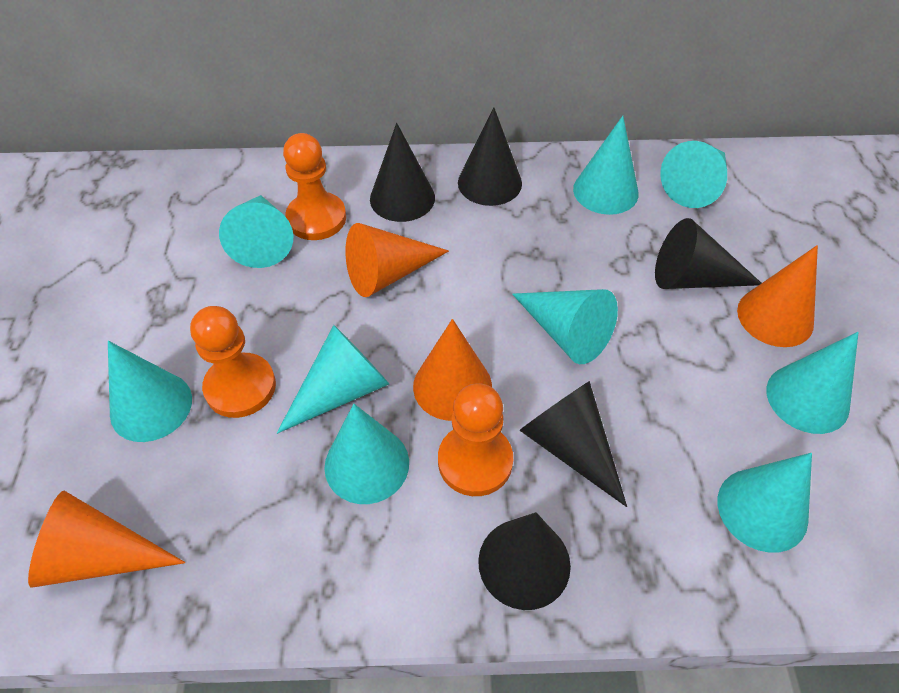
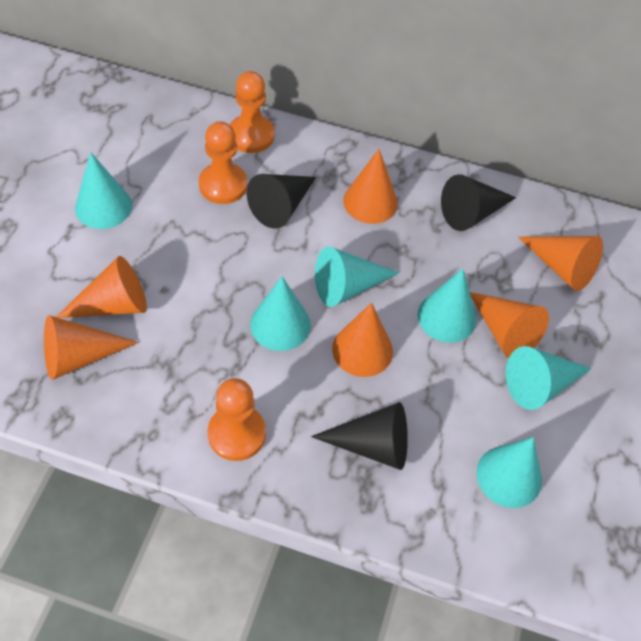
black cone: [370,123,435,222] [458,107,522,206] [478,512,571,610] [519,381,627,507] [655,218,761,289] = 5 -> [247,174,316,229] [311,402,408,470] [441,174,516,231] = 3
orange cone: [28,491,185,588] [346,223,449,297] [413,319,492,421] [737,245,818,347] = 4 -> [44,315,139,380] [56,256,147,318] [332,303,393,377] [343,149,398,224] [470,292,549,358] [518,236,603,291] = 6
turquoise cone: [108,341,192,442] [219,195,293,268] [277,325,389,434] [324,404,409,504] [512,289,618,364] [573,116,639,215] [660,141,727,208] [718,453,812,553] [767,332,859,434] = 9 -> [75,152,132,229] [250,276,311,351] [315,247,399,307] [417,269,476,343] [477,437,542,508] [506,346,591,410] = 6

